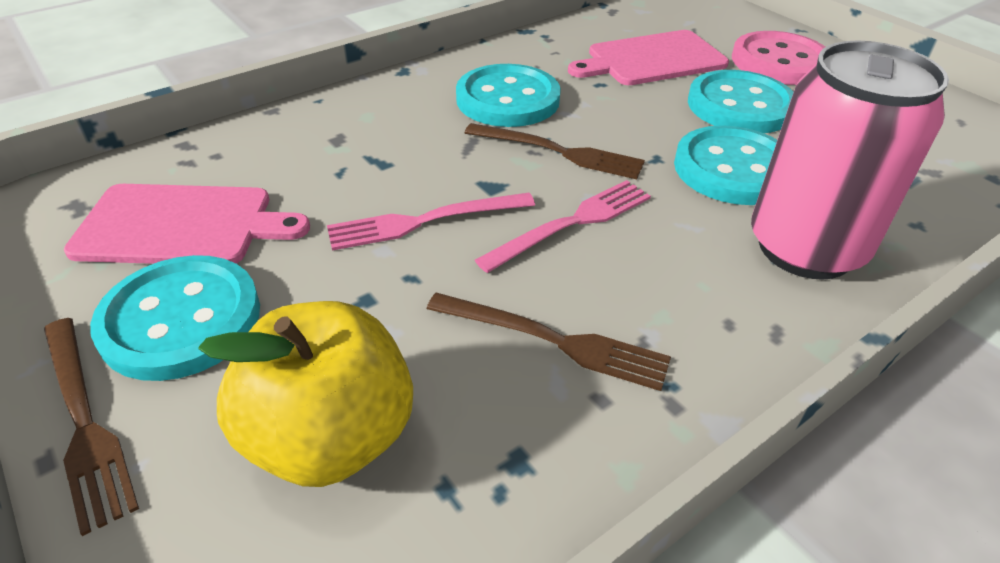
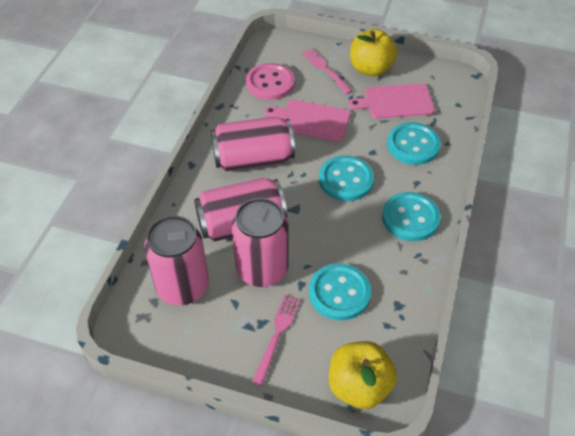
brown fork: [44,318,139,536] [427,293,671,391] [465,123,645,179] = 3 -> none = 0
pink can: [751,40,949,280] = 1 -> [144,216,209,305] [194,178,287,242] [211,116,295,172] [232,198,288,287] = 4
yellow apple: [198,301,413,487] = 1 -> [329,341,397,409] [350,29,397,76] = 2

